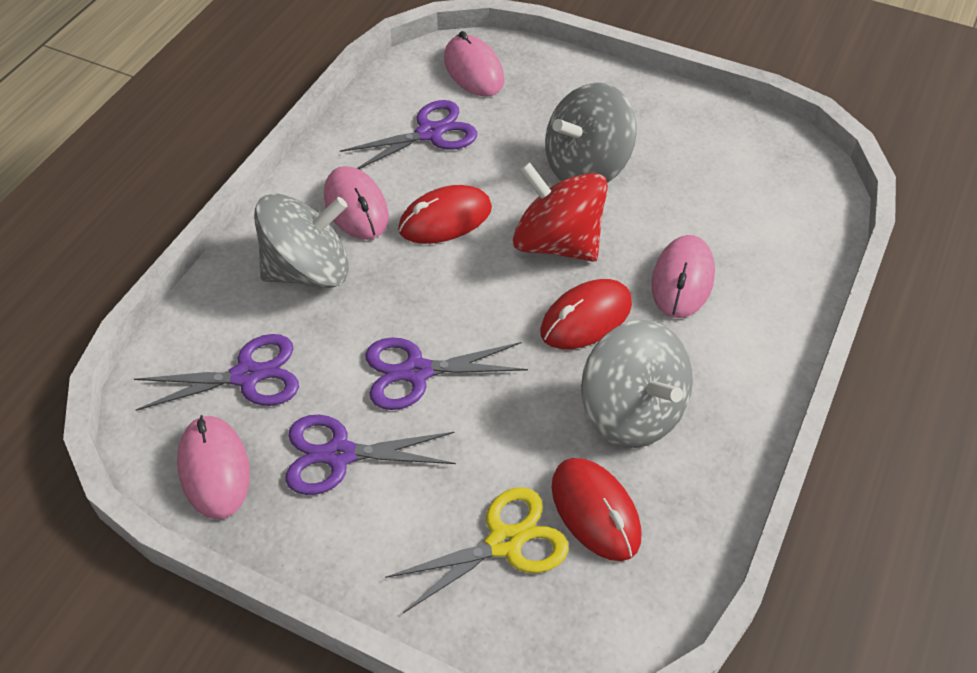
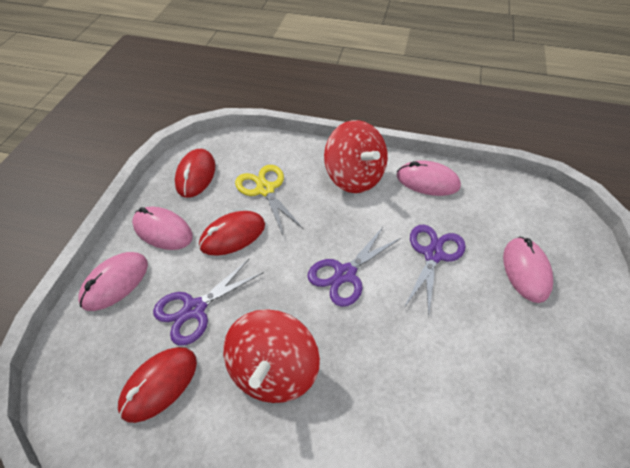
grey spinning top: [254,194,349,288] [545,83,637,183] [581,320,693,448] = 3 -> none = 0
purple scissors: [134,334,299,411] [285,415,456,495] [340,100,477,169] [365,338,528,410] = 4 -> [153,258,264,345] [307,226,401,307] [404,225,466,317] = 3
red spinning top: [513,162,608,262] = 1 -> [223,309,320,403] [324,120,388,193] = 2

